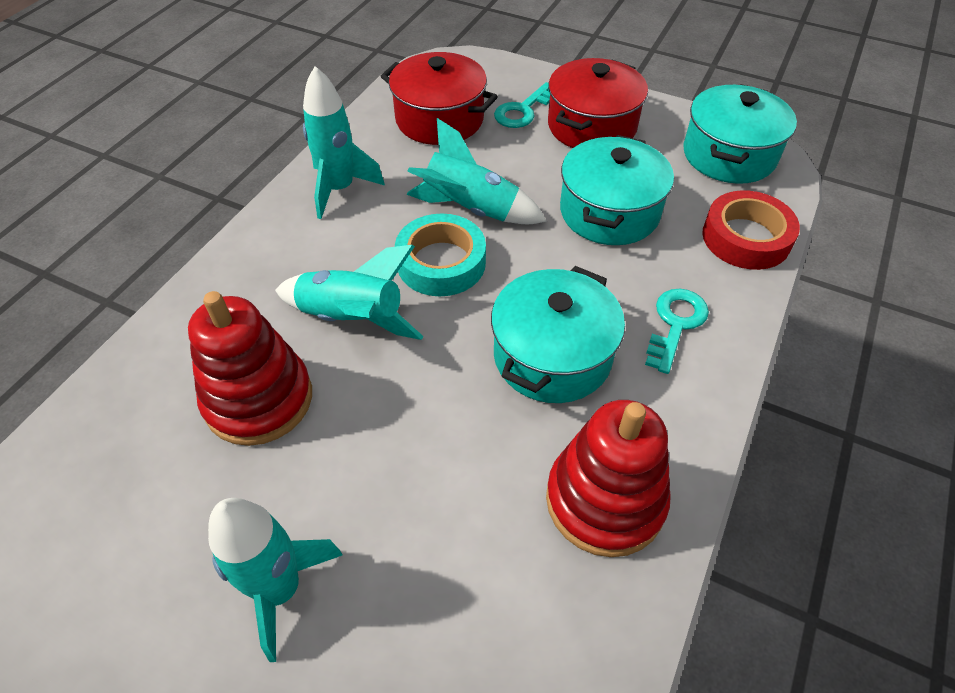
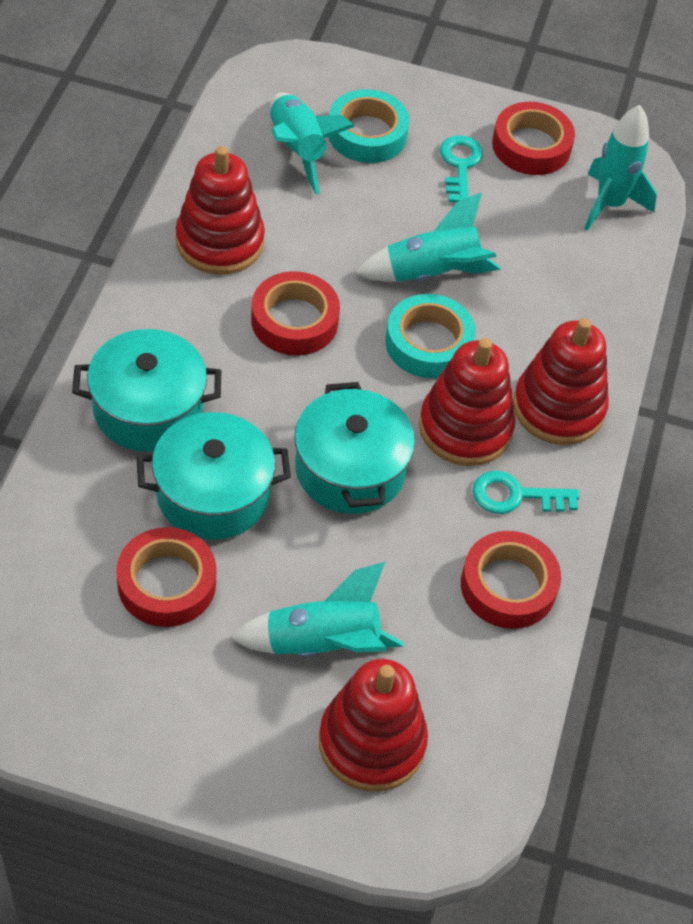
red pot: [381,52,498,145] [548,58,648,148] = 2 -> none = 0
red stacking toy: [188,291,312,446] [546,400,671,557] = 2 -> [175,146,265,275] [319,659,428,792] [419,338,515,466] [513,318,609,445] = 4
red tape: [702,190,800,270] = 1 -> [116,527,216,627] [251,271,340,355] [461,531,561,629] [492,102,575,175] = 4
turquoise tape: [395,214,486,296] = 1 -> [328,89,409,163] [385,294,476,378] = 2

